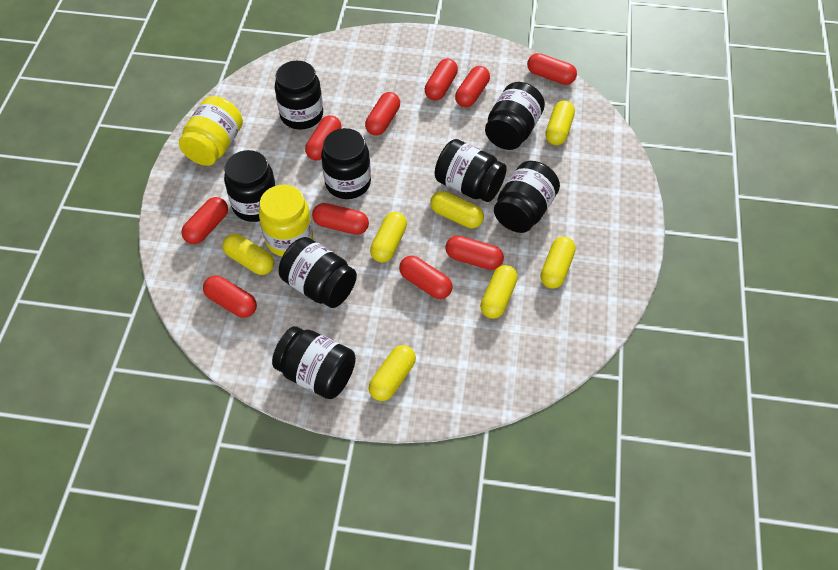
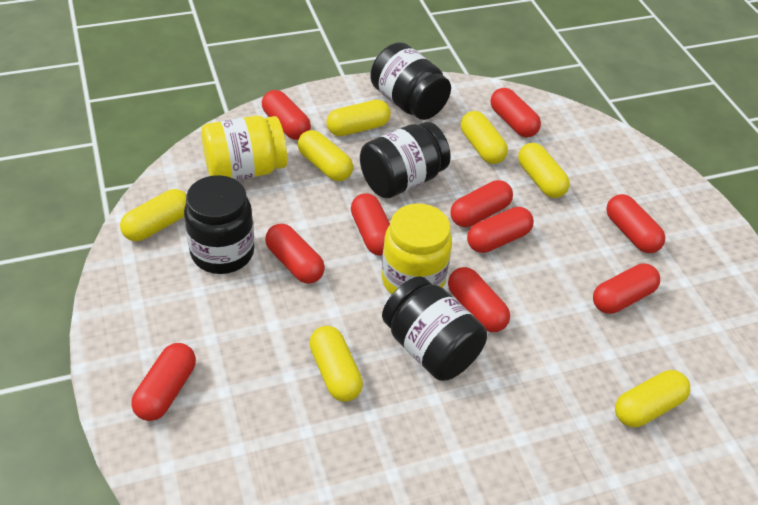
black jar: [224,150,276,222] [272,326,356,399] [275,61,323,129] [279,237,357,308] [321,128,371,199] [435,139,507,202] [485,82,545,150] [494,161,560,233] = 8 -> [184,175,254,274] [360,122,451,198] [370,42,451,120] [382,276,487,381] = 4

